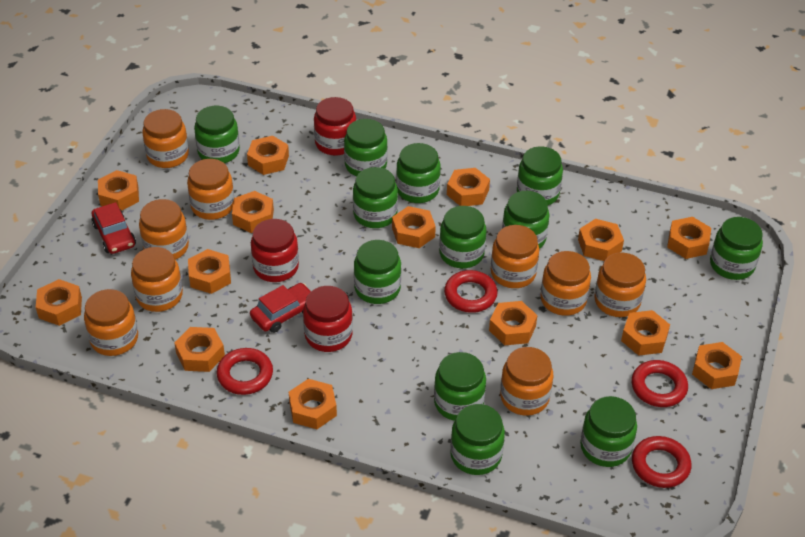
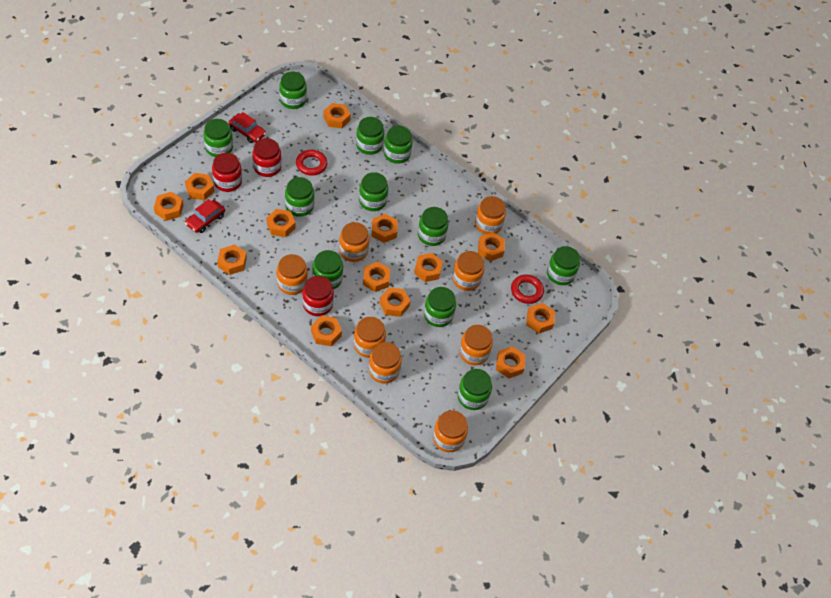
green jar: [194,106,240,163] [344,119,388,176] [353,167,398,228] [354,240,401,304] [396,143,440,203] [434,352,486,421] [439,206,486,268] [450,404,505,475] [502,191,549,249] [517,146,563,205] [580,396,637,467] [710,217,763,280] = 12 -> [203,119,233,157] [279,72,307,109] [285,177,314,217] [312,250,343,289] [356,117,384,155] [359,172,388,211] [384,126,413,164] [418,207,449,246] [424,287,456,327] [457,369,492,410] [547,246,580,285] = 11
orange jar: [84,289,138,356] [131,247,183,312] [139,199,189,260] [142,109,189,168] [187,159,234,220] [491,225,539,288] [500,347,553,416] [540,251,591,316] [595,253,646,317] = 9 -> [277,254,308,295] [339,222,369,262] [353,317,386,358] [369,342,402,384] [433,410,468,452] [452,251,484,291] [459,325,493,365] [475,196,506,234] = 8
orange nut: [36,279,82,326] [98,170,139,210] [174,327,225,372] [188,249,231,294] [232,191,274,233] [247,136,289,175] [289,379,337,429] [392,206,436,248] [447,168,490,206] [489,301,537,345] [578,219,624,261] [621,310,670,356] [667,217,711,259] [692,342,742,389] = 14 -> [154,192,184,221] [185,173,214,200] [217,244,247,275] [266,209,296,237] [311,316,342,346] [323,103,351,128] [363,262,390,292] [372,214,398,243] [380,287,410,317] [414,253,443,282] [478,232,505,261] [496,346,525,378] [526,303,555,333] = 13
red ring: [217,348,273,395] [444,270,498,313] [631,360,688,407] [632,436,692,488] = 4 -> [296,150,328,176] [511,274,544,304] = 2

